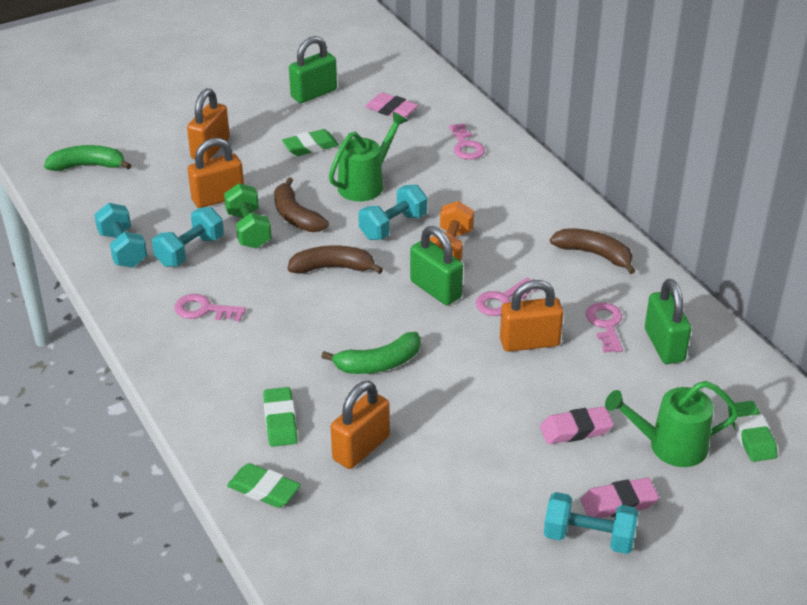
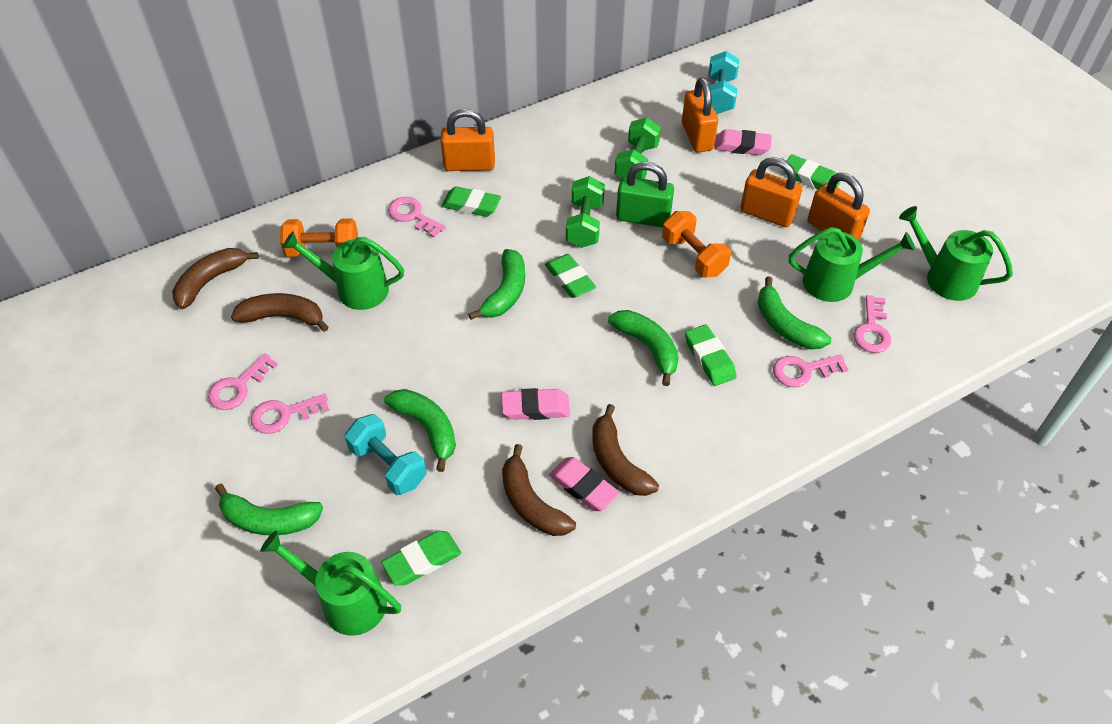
brown banana: [274,177,329,232] [288,245,383,274] [550,228,635,274] = 3 -> [172,248,259,309] [231,293,329,332] [502,444,576,536] [592,404,659,496] = 4
green banana: [44,145,131,171] [321,332,421,374] = 2 -> [215,484,323,535] [384,389,456,472] [468,249,525,320] [608,310,679,386] [757,276,831,349] = 5
green dumbbell: [224,183,272,249] = 1 -> [566,176,605,248] [615,118,661,179] = 2
green eraser: [227,463,301,508] [263,387,298,447] [282,129,339,156] [728,401,777,462] = 4 -> [381,531,461,585] [441,186,501,217] [545,254,596,298] [685,325,737,386] [785,154,840,189] = 5
green padlock: [289,36,337,103] [410,226,463,305] [645,279,691,364] = 3 -> [616,162,674,227] = 1
green watering can: [329,112,408,202] [605,381,739,467] = 2 -> [260,531,401,636] [282,231,404,310] [789,227,915,302] [899,206,1013,301] = 4
orange dumbbell: [430,201,474,261] = 1 -> [280,218,358,257] [662,211,731,277] = 2
pink key: [174,294,246,321] [449,123,485,160] [476,278,538,316] [586,302,623,353] = 4 -> [208,353,278,410] [251,394,330,434] [388,197,446,238] [773,354,848,387] [854,295,891,353] = 5
turquoise dumbbell: [94,203,147,268] [152,207,224,267] [358,184,427,240] [544,492,639,554] = 4 -> [345,414,427,495] [708,51,739,113] = 2

